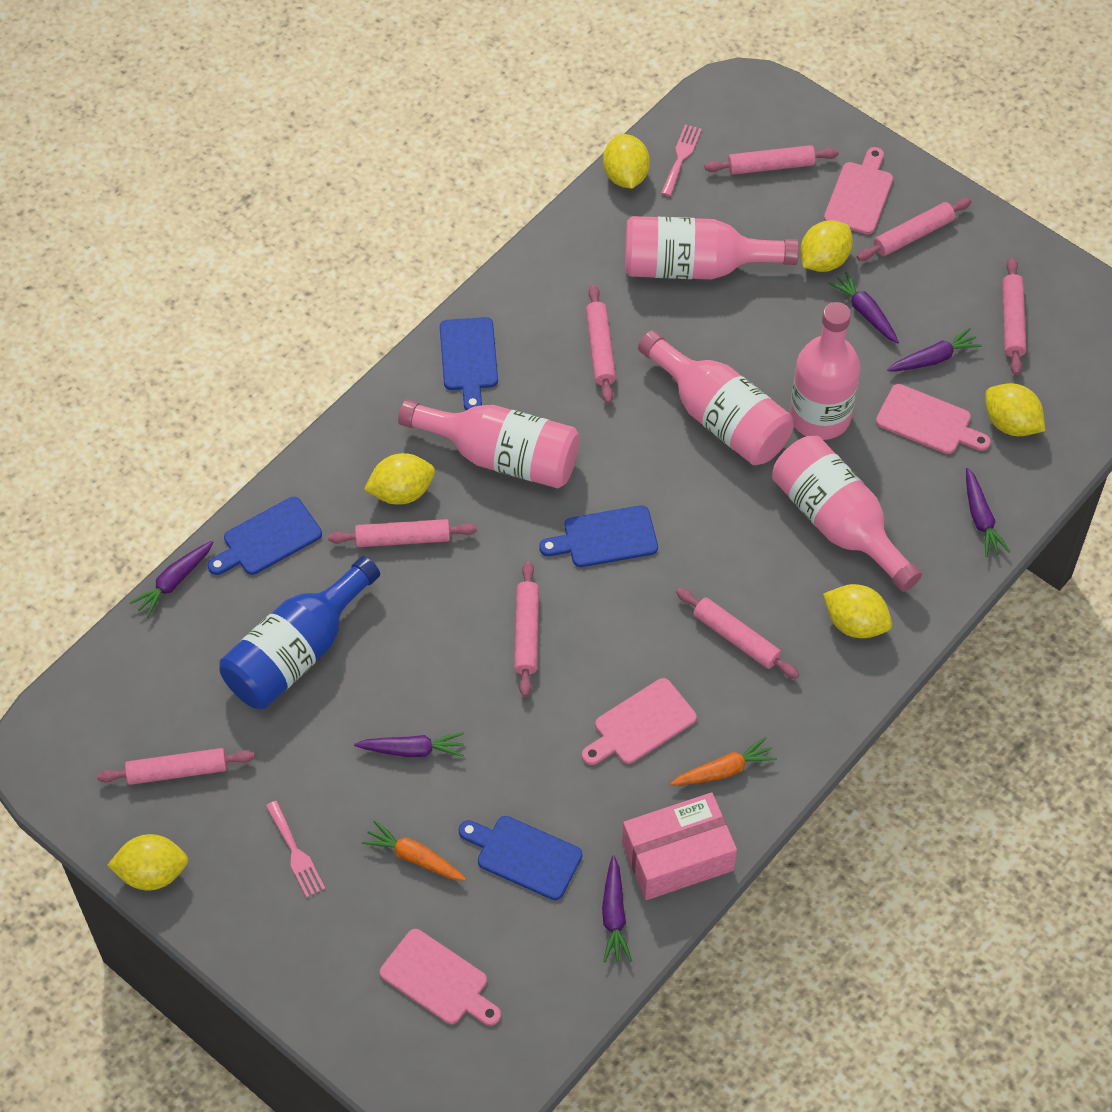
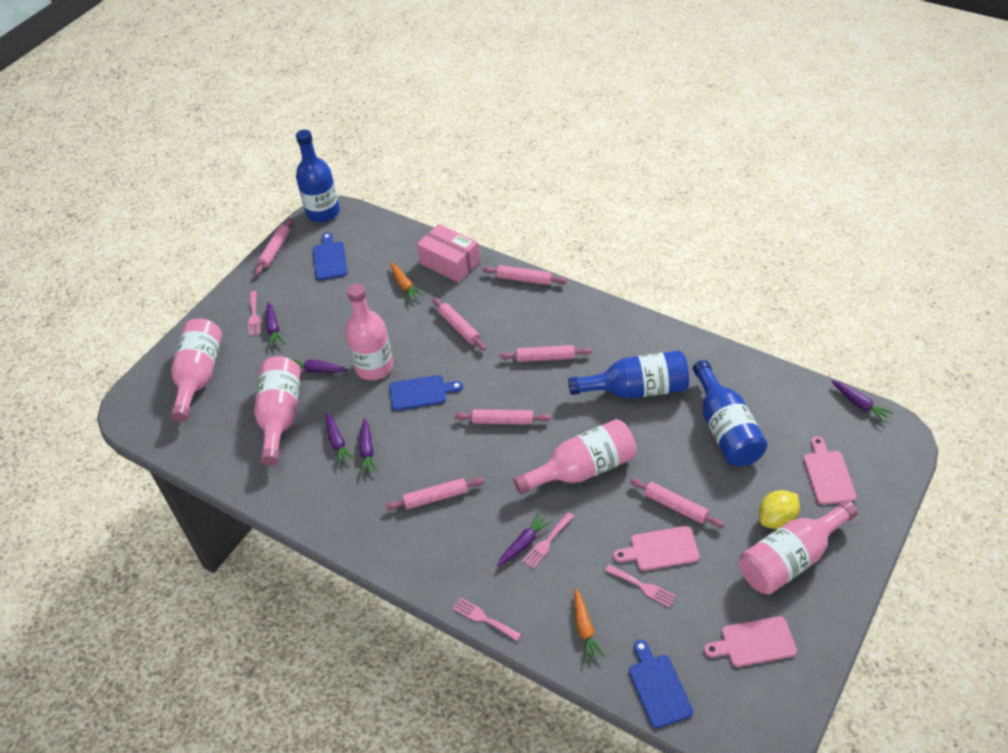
blue bottle: [219,556,380,709] = 1 -> [296,130,340,223] [568,350,689,399] [693,360,767,466] = 3
blue cutting board: [208,497,322,575] [440,317,498,410] [459,816,583,900] [539,505,658,567] = 4 -> [313,233,348,280] [389,375,463,411] [629,640,693,729] = 3
pink cutting board: [380,929,501,1026] [582,678,697,765] [824,147,893,234] [876,384,991,454] = 4 -> [613,526,699,571] [704,616,797,667] [803,436,857,505] = 3
pink fork: [266,801,325,898] [661,124,702,196] = 2 -> [248,291,261,336] [453,597,521,641] [522,512,574,569] [605,565,676,607] = 4
pink rolling pin: [97,748,255,785] [328,519,477,547] [514,561,539,697] [586,285,616,404] [676,588,799,679] [704,145,839,175] [857,198,972,261] [1002,258,1026,375] = 8 -> [255,218,292,275] [386,478,484,510] [432,298,486,351] [455,409,551,425] [483,265,567,285] [500,345,592,362] [630,478,725,528] = 7
yellow lemon: [107,834,188,890] [364,453,435,505] [603,134,650,189] [800,220,853,272] [823,584,892,638] [985,383,1045,436] = 6 -> [759,490,800,529] = 1

